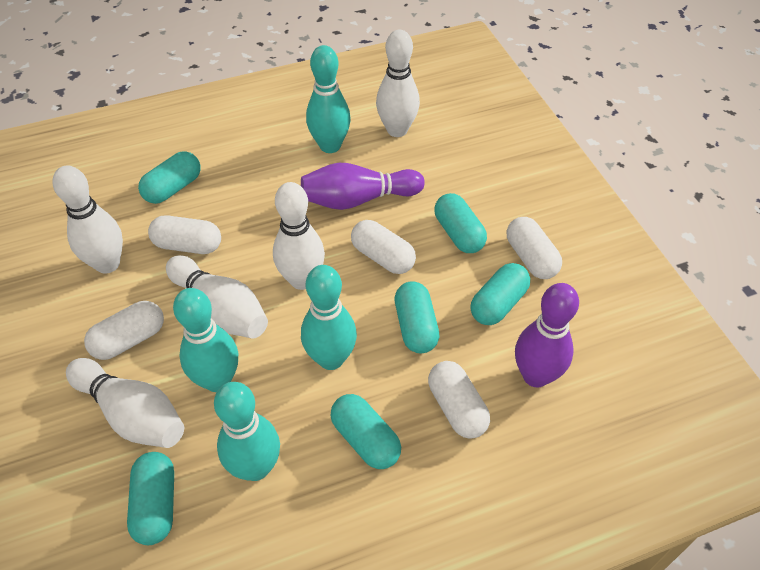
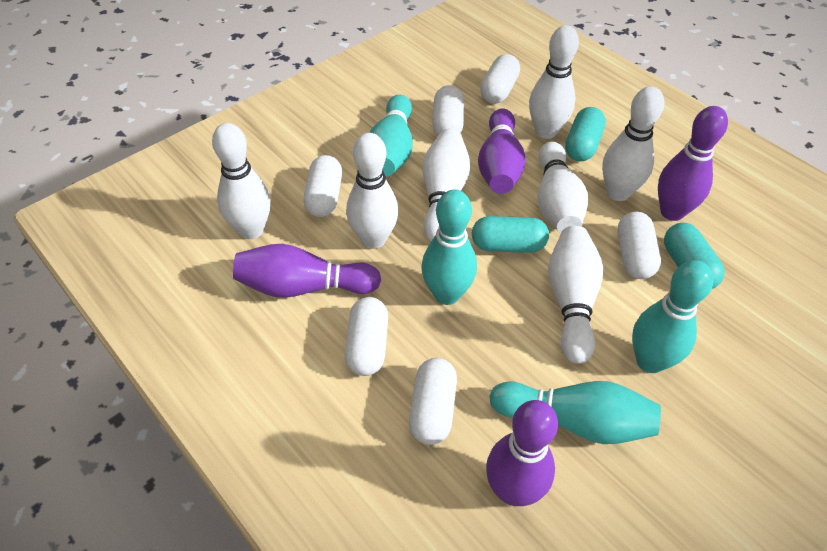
purple bowling pin: [301,163,425,210] [515,283,579,387] = 2 -> [233,244,381,298] [478,108,526,194] [486,400,558,506] [658,106,728,221] = 4
turquoise capsule: [127,452,174,545] [138,151,201,204] [330,394,401,469] [395,281,439,353] [434,193,487,253] [470,263,530,325] = 6 -> [472,216,549,253] [565,107,606,161] [664,223,725,289] = 3
white bowling pin: [52,166,123,274] [66,358,184,448] [166,255,268,338] [273,182,325,290] [376,30,420,137] = 5 -> [212,123,271,239] [346,133,398,249] [423,129,470,241] [529,25,579,139] [538,142,588,233] [548,226,603,364] [602,86,665,201] = 7
white capsule: [84,301,164,360] [148,215,221,254] [351,220,416,274] [428,361,490,439] [507,217,562,279] = 5 -> [303,155,342,217] [345,297,388,376] [409,358,457,445] [433,85,464,136] [480,54,520,104] [618,212,661,279] = 6

